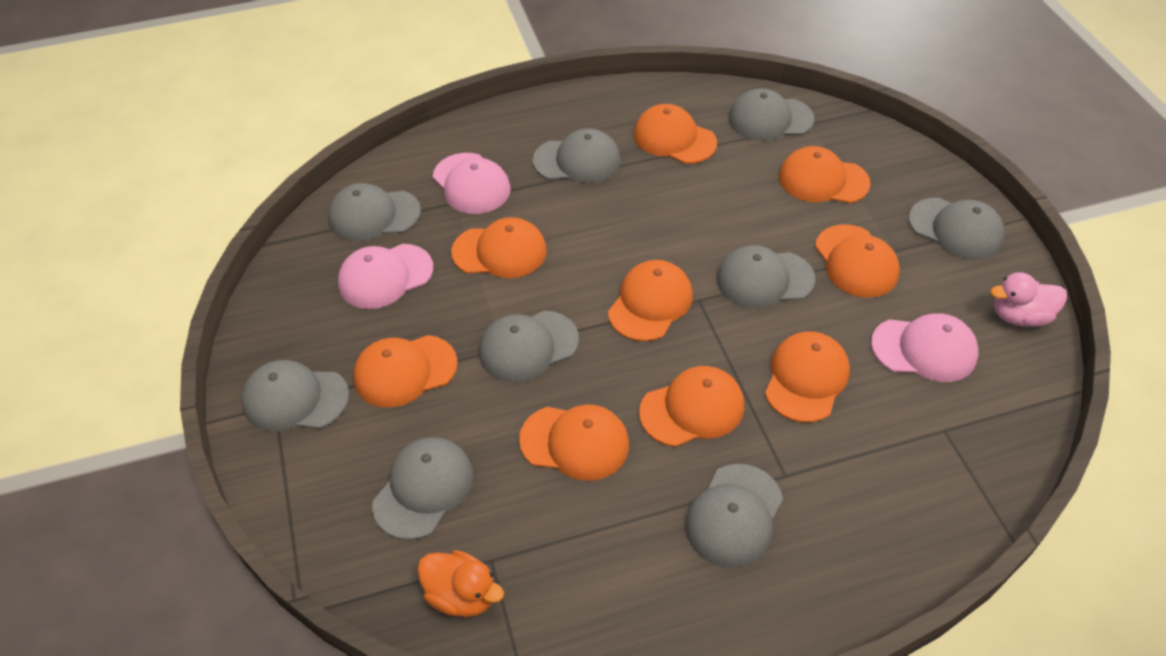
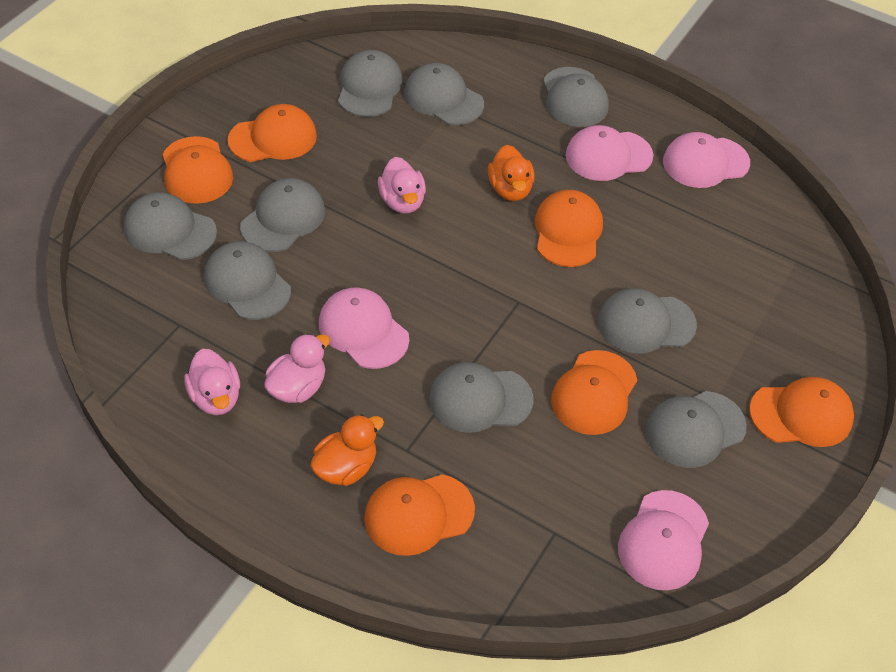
orange cap: [353,335,458,408] [451,217,547,278] [519,404,629,481] [608,260,693,341] [634,104,717,164] [639,366,744,447] [765,332,850,422] [779,146,871,203] [815,225,900,298] = 9 -> [162,136,233,204] [228,104,317,162] [364,474,475,556] [535,190,603,267] [551,350,637,435] [749,377,854,447] = 6
orange duck: [418,550,504,617] = 1 -> [310,414,384,486] [488,145,535,201] = 2
pink cap: [338,244,433,309] [433,153,511,214] [871,313,979,382] = 3 -> [319,287,409,369] [566,125,654,181] [618,490,709,590] [663,132,750,188] = 4
pink duck: [991,272,1067,327] = 1 -> [184,349,240,415] [264,334,330,403] [378,157,426,213] = 3

